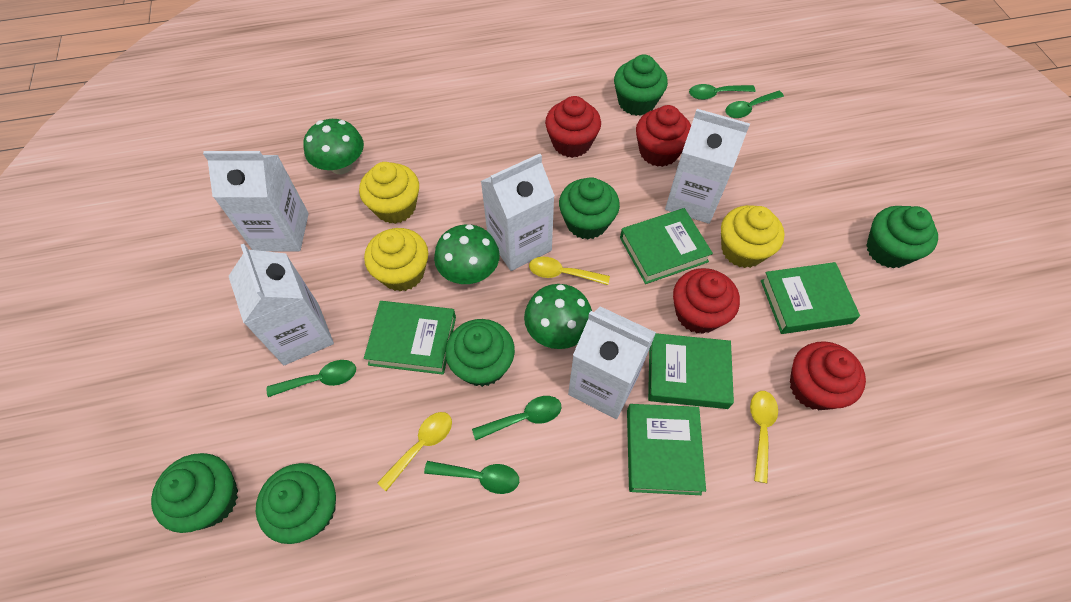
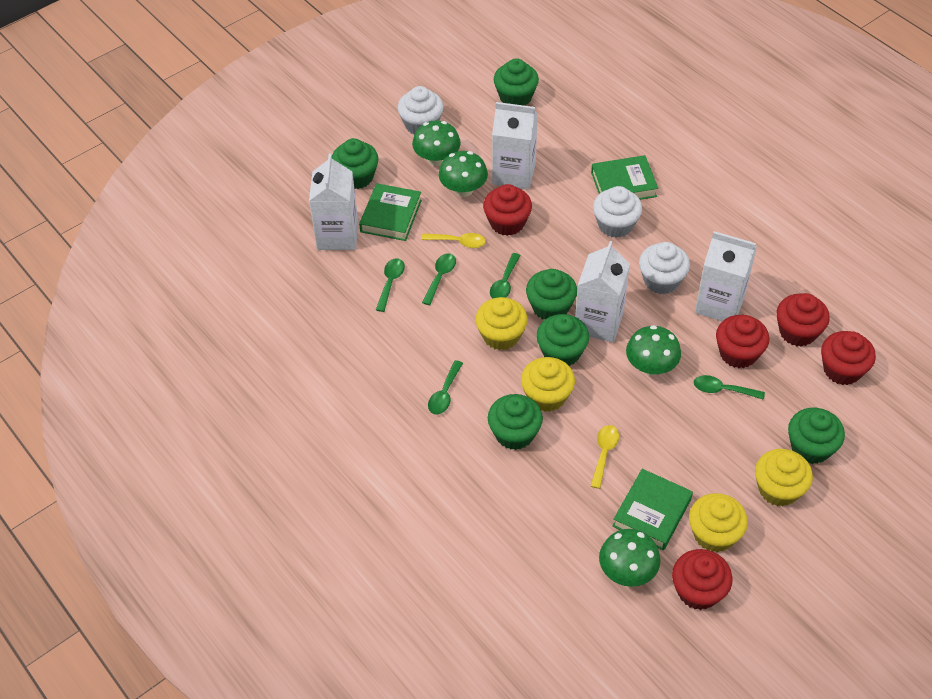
green book: [364,301,456,375] [620,208,713,284] [627,404,706,495] [648,333,734,409] [761,262,860,334] = 5 -> [359,183,422,241] [591,155,658,200] [613,469,693,551] = 3
green mushroom: [304,119,364,174] [434,224,500,284] [524,284,592,349] = 3 -> [412,120,461,166] [439,151,488,197] [599,529,660,587] [626,325,681,376] = 4
red cupcake: [545,96,601,158] [636,105,691,167] [673,268,740,334] [790,341,866,410] = 4 -> [483,184,532,236] [672,549,733,610] [716,315,769,368] [777,293,830,347] [821,331,876,385] = 5
white carton: [203,151,309,251] [229,244,334,365] [481,154,555,271] [568,306,656,419] [665,109,750,224] = 5 -> [309,153,358,250] [492,102,538,189] [575,241,630,343] [695,231,757,321] = 4
white cupcake: none = 0 -> [398,86,444,134] [593,186,642,238] [639,242,690,294] = 3
yellow cupcake: [359,162,419,224] [364,228,428,292] [721,205,785,268] = 3 -> [476,297,528,350] [521,357,575,412] [689,493,748,552] [755,449,813,507] = 4
yellow spoon: [378,412,452,491] [529,257,610,285] [750,391,778,483] = 3 -> [421,233,486,248] [591,425,619,489] = 2

